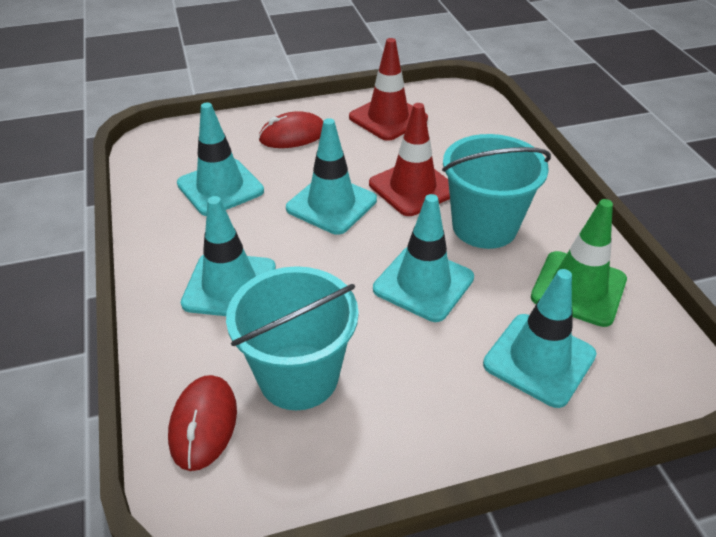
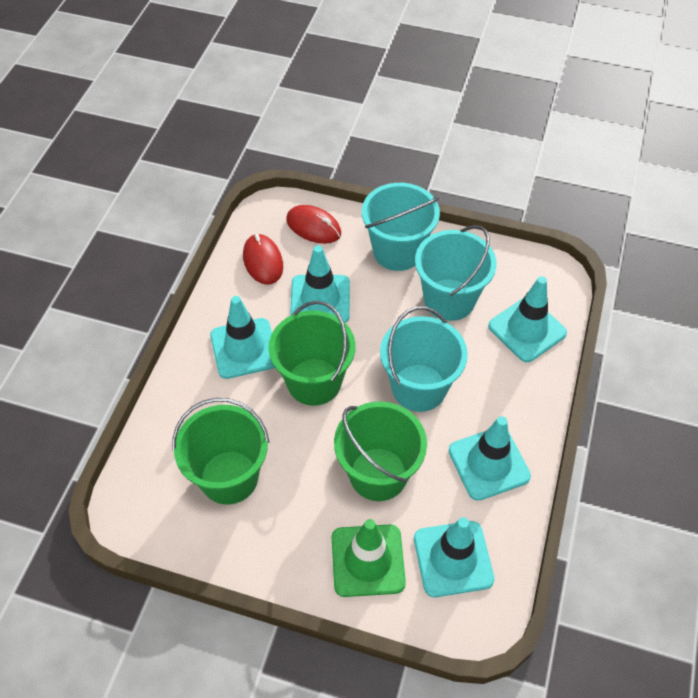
green bucket: none = 0 -> [172,398,269,504] [269,301,355,406] [334,402,427,501] = 3
red traffic cone: [349,38,428,141] [369,103,450,216] = 2 -> none = 0
turquoise bucket: [226,266,359,410] [442,134,551,249] = 2 -> [362,183,440,271] [380,306,468,412] [415,225,497,321] = 3

